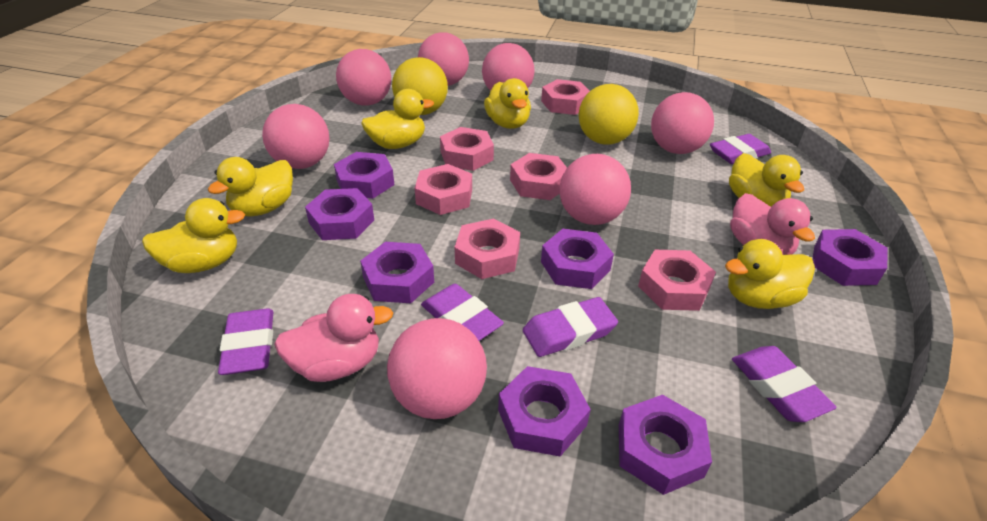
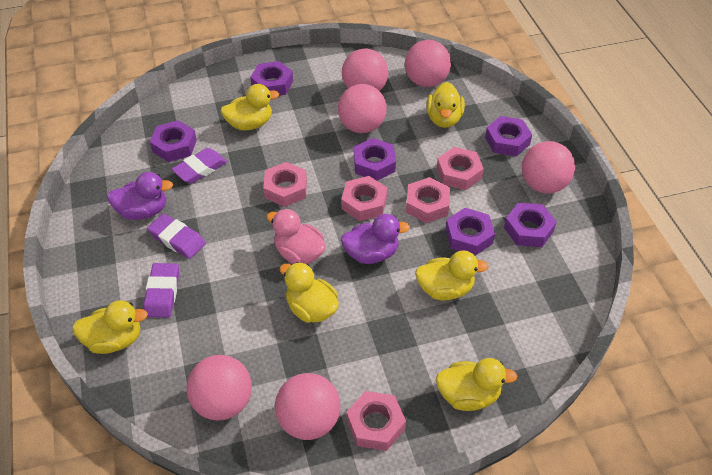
pink ball: [262,104,329,169] [336,49,391,106] [387,318,487,419] [418,32,469,86] [482,43,534,91] [559,154,631,225] [651,92,714,154] = 7 -> [187,355,252,421] [275,373,340,440] [338,84,387,133] [342,49,389,91] [405,40,451,87] [522,141,575,193] = 6
pink duck: [274,294,393,382] [730,193,815,255] = 2 -> [266,209,326,264] = 1
pink nut: [415,164,472,215] [440,127,494,171] [455,218,520,279] [510,153,567,200] [541,79,590,115] [638,250,716,311] = 6 -> [263,162,307,207] [341,176,387,221] [347,391,406,451] [406,177,450,223] [437,147,484,190] = 5
purple duck: none = 0 -> [107,172,173,220] [341,214,410,264] = 2
purple eraser: [218,308,273,375] [421,284,504,341] [523,297,618,357] [710,134,771,164] [732,346,837,422] = 5 -> [143,263,179,318] [147,214,206,259] [171,148,227,184] = 3
purple nut: [305,188,374,240] [334,152,394,199] [360,242,434,303] [498,366,591,456] [541,229,614,289] [619,395,712,495] [812,229,888,286] = 7 -> [150,120,197,162] [250,61,293,96] [354,138,396,181] [445,208,495,255] [485,116,532,157] [504,203,557,247] = 6
yellow ball: [392,57,448,115] [579,84,639,145] = 2 -> none = 0

